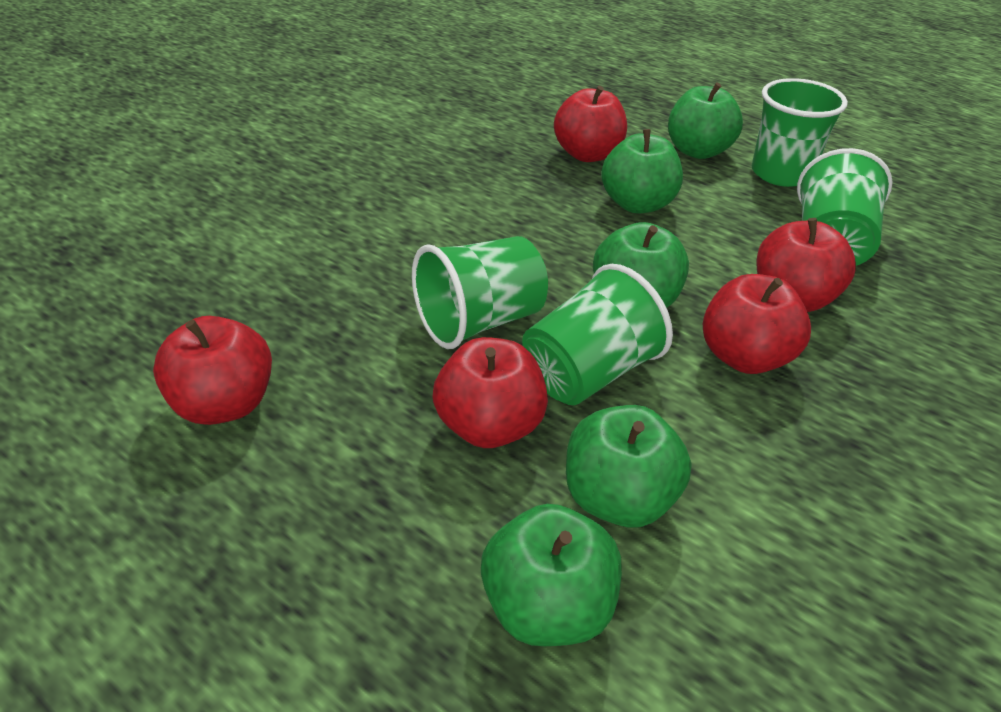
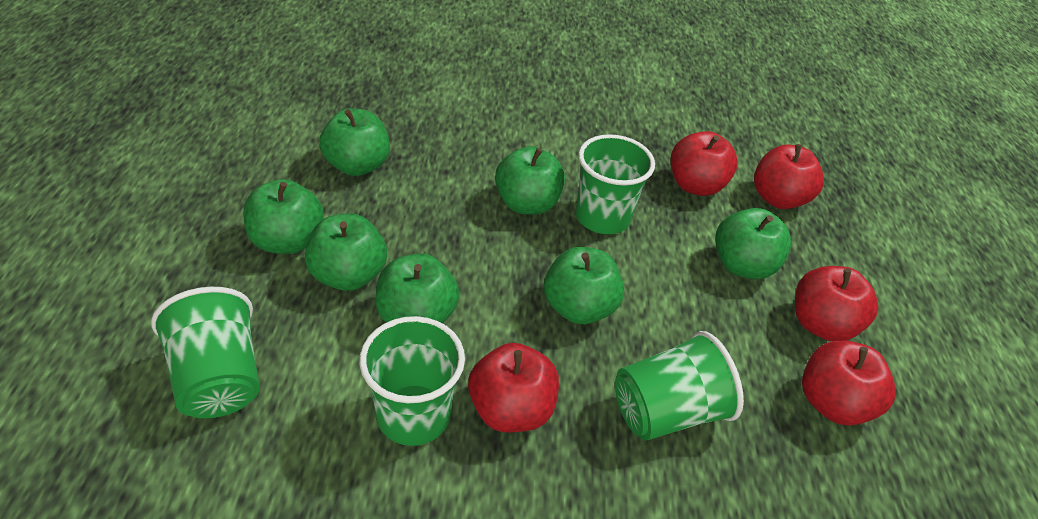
green apple: [481,504,622,646] [566,405,692,527] [593,222,689,308] [601,129,683,214] [668,82,743,159] = 5 -> [243,179,324,254] [305,214,387,291] [319,109,390,176] [375,253,460,323] [495,146,565,215] [544,247,624,324] [715,208,791,279] = 7

